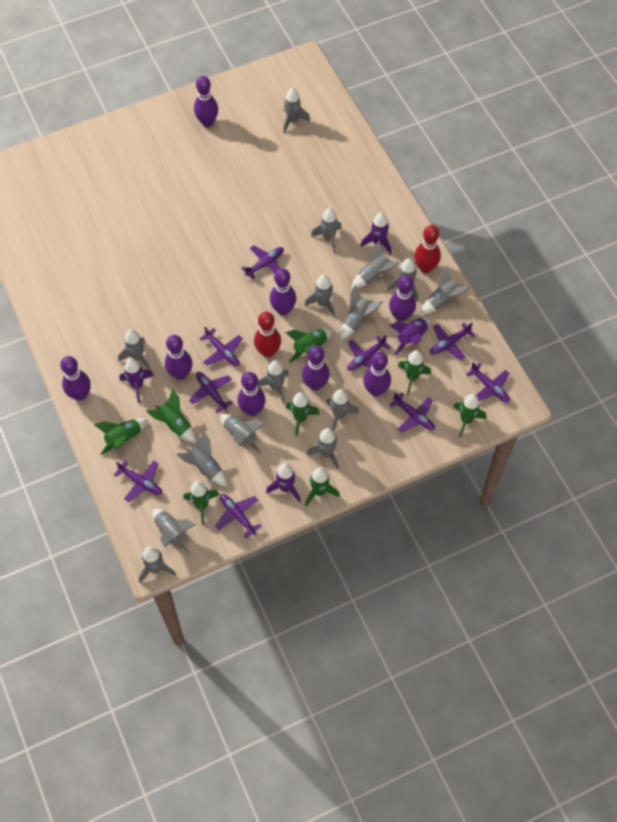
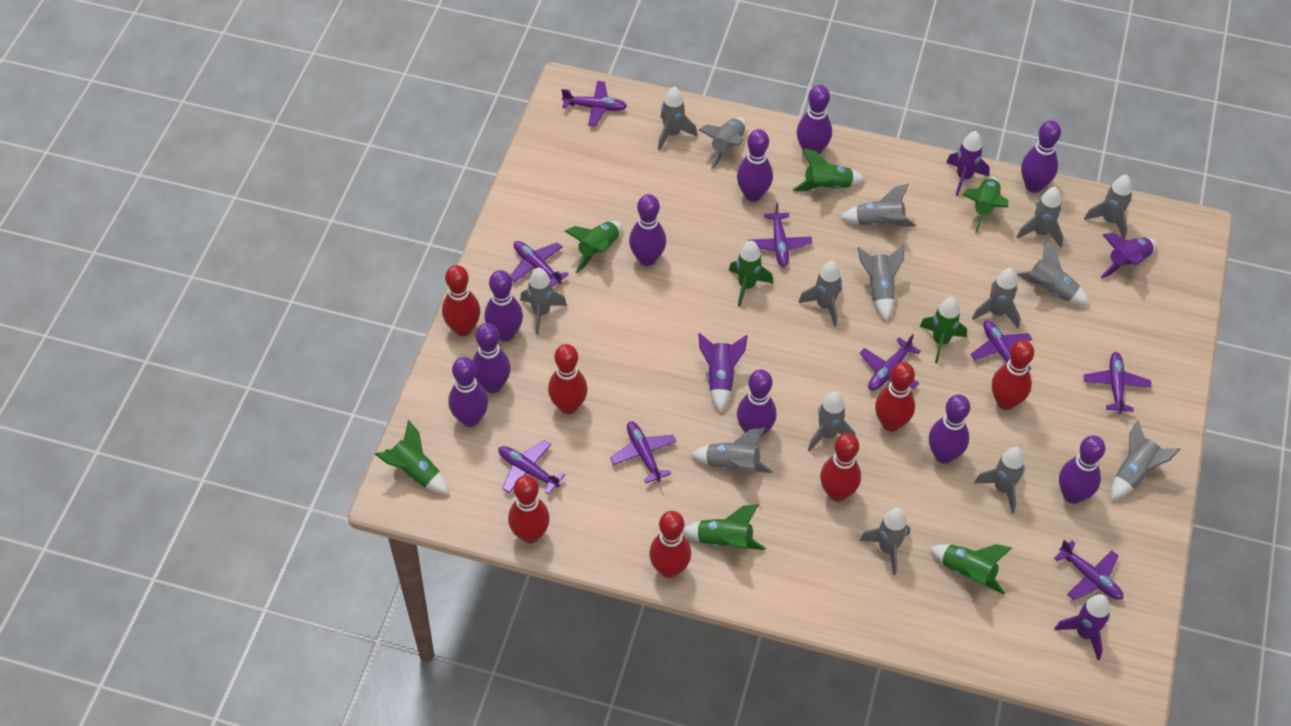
purple bowling pin: [60,356,91,401] [165,335,192,380] [194,76,218,127] [237,372,266,416] [270,268,296,315] [302,346,330,391] [363,352,391,397] [389,275,416,322] = 8 -> [448,357,488,427] [472,323,511,393] [485,270,523,341] [629,194,666,266] [737,129,773,202] [737,370,776,437] [797,85,832,154] [929,394,970,464] [1021,120,1061,193] [1059,435,1105,504] = 10
red bowling pin: [254,312,281,358] [414,225,441,273] = 2 -> [442,265,480,336] [508,475,550,543] [548,344,588,414] [649,511,691,578] [820,433,861,502] [875,362,915,432] [992,340,1034,410] = 7

